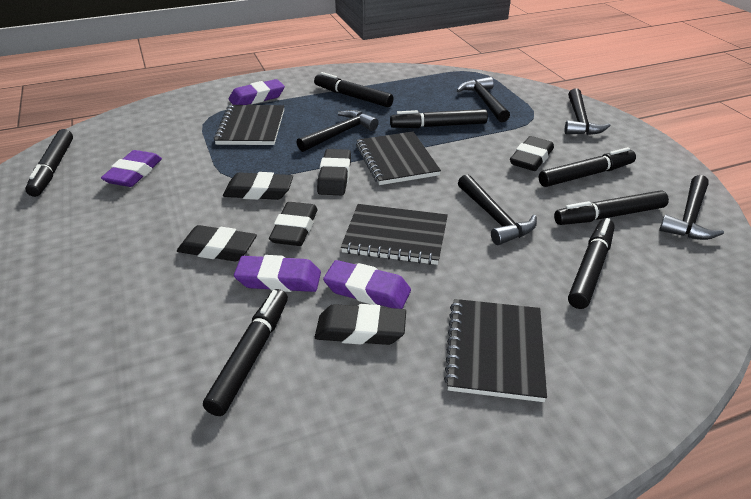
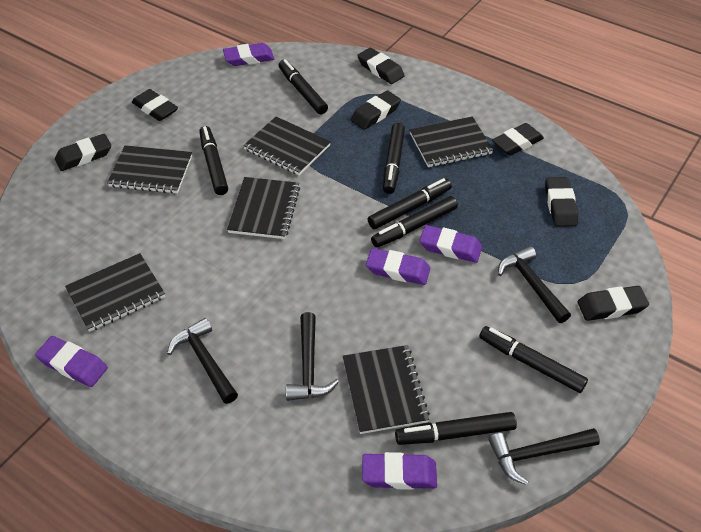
black eraser: [177,225,257,261] [223,172,293,200] [269,202,318,246] [315,304,406,345] [317,149,351,195] [510,136,554,171] = 6 -> [55,134,111,171] [132,89,178,121] [351,90,401,130] [357,48,405,84] [492,123,544,156] [545,177,578,227] [577,286,649,321] = 7
black hammer: [296,110,379,152] [457,77,510,122] [458,174,537,245] [565,88,611,135] [659,175,724,240] = 5 -> [167,318,238,404] [286,312,339,401] [489,428,600,485] [498,246,571,323] = 4
black notebook: [214,105,284,145] [341,204,448,265] [356,132,441,185] [444,299,547,402] = 4 -> [65,253,165,332] [107,145,192,194] [227,177,300,239] [243,117,331,175] [343,345,430,434] [410,116,493,167] = 6
purple eraser: [101,150,162,187] [229,79,285,105] [234,255,321,292] [323,260,411,309] = 4 -> [35,336,108,387] [223,43,274,66] [362,452,437,490] [366,248,430,285] [420,225,482,263] = 5

